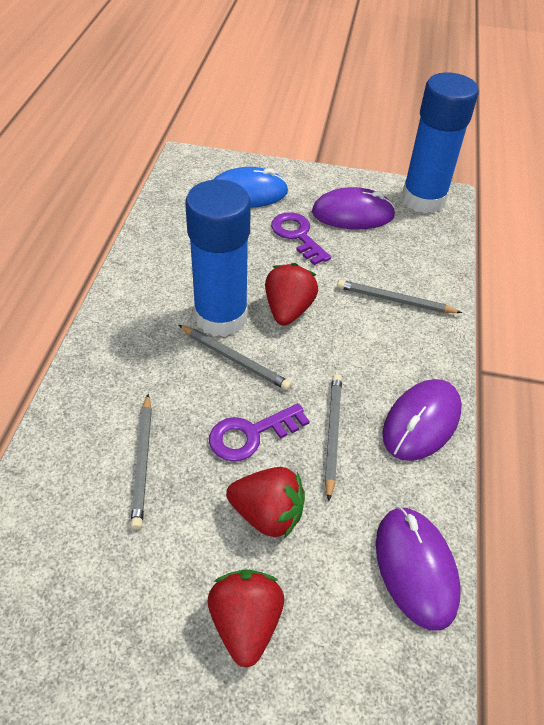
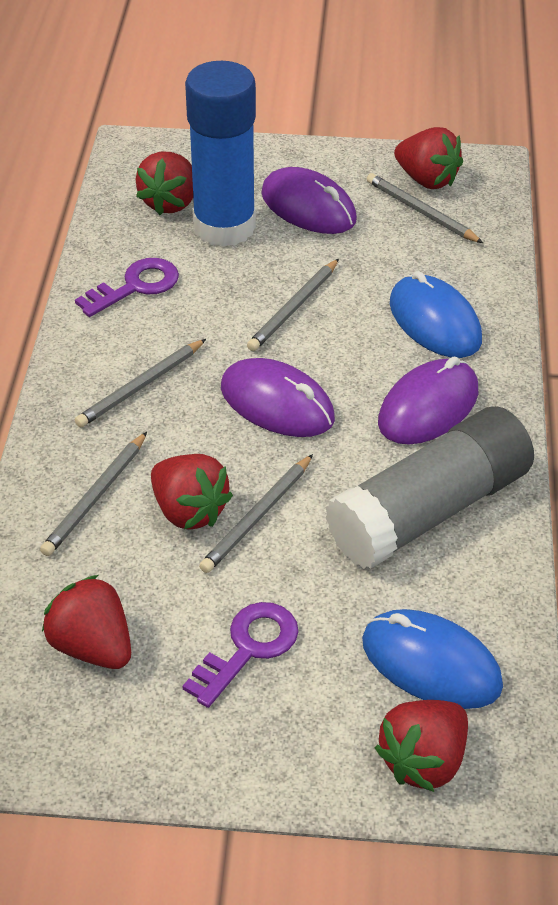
blue glue stick: [185,180,251,337] [401,72,479,213] = 2 -> [185,61,256,247] = 1
blue mouse: [213,167,288,208] = 1 -> [362,609,503,709] [390,271,482,358] = 2
grey glue stick: none = 0 -> [325,406,534,569] = 1
grey pencil: [131,394,152,530] [179,325,291,390] [325,374,342,501] [337,280,462,313] = 4 -> [40,432,147,556] [75,339,206,428] [199,454,313,573] [247,259,339,351] [367,173,483,243] = 5
red strawberry: [208,569,284,668] [226,467,305,539] [265,263,318,326] = 3 -> [42,575,131,669] [136,151,193,215] [151,454,233,530] [375,700,468,792] [394,127,463,189] = 5

